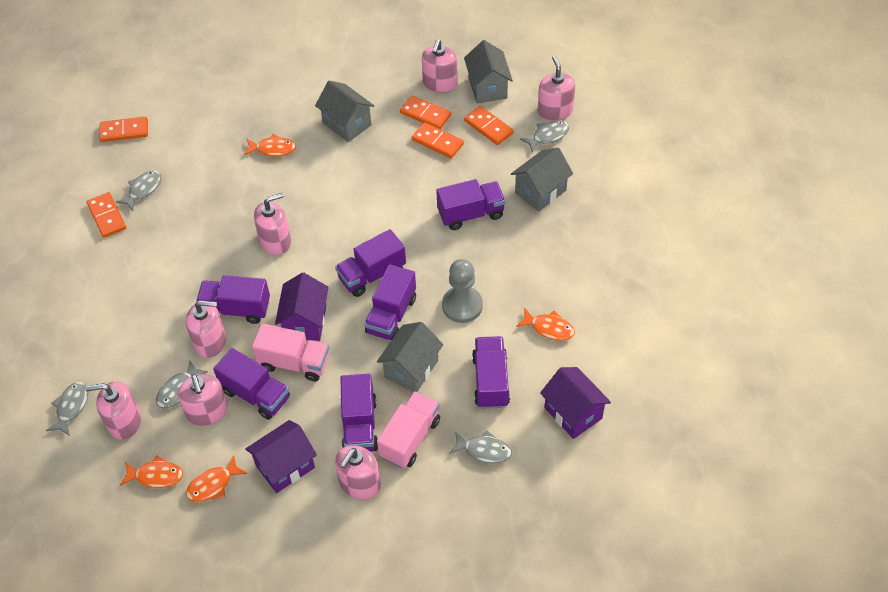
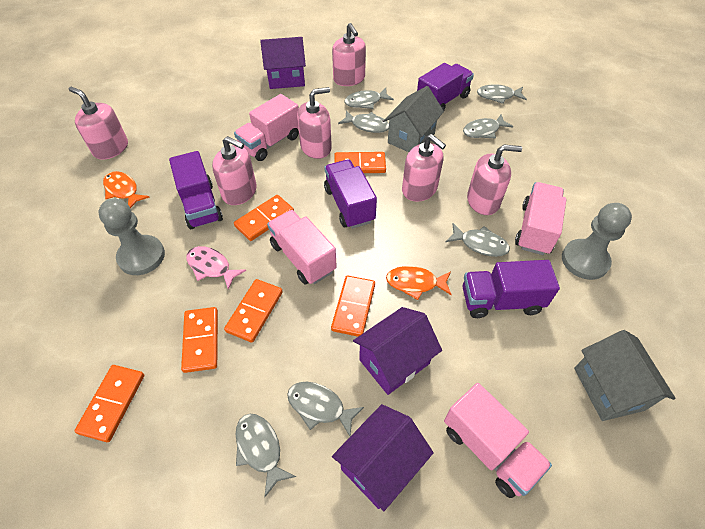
grey fish: [46,382,89,436] [116,170,162,211] [156,360,208,409] [449,430,512,464] [520,121,569,153] = 5 -> [236,414,296,497] [287,382,364,436] [338,110,389,133] [344,88,394,109] [446,223,510,257] [463,114,513,138] [477,84,527,104] = 7
grey house: [315,80,374,142] [377,322,443,392] [464,40,513,103] [511,148,573,212] = 4 -> [384,86,444,152] [574,330,676,421] = 2
grey pawn: [442,259,483,323] = 1 -> [98,198,165,275] [562,203,632,280] = 2
orange domino: [86,192,126,238] [99,117,148,142] [400,95,451,129] [412,122,464,158] [464,106,514,145] = 5 -> [74,365,144,442] [181,307,218,373] [224,279,283,342] [234,195,294,241] [331,276,375,337] [334,152,386,173] = 6
orange fish: [120,455,183,488] [186,455,247,502] [244,134,296,157] [516,308,575,341] = 4 -> [103,171,150,208] [386,266,452,300] = 2
pink fish: none = 0 -> [186,246,246,290] = 1
pink soap dispenser: [85,381,141,440] [178,374,228,426] [186,301,226,358] [254,193,291,255] [335,445,381,499] [422,39,458,93] [538,55,575,121] = 7 -> [69,87,128,160] [212,136,257,205] [297,87,332,159] [332,23,366,86] [402,134,446,202] [467,144,522,215] = 6
pink truck: [252,323,329,382] [377,391,440,468] = 2 -> [234,94,299,161] [267,210,337,284] [444,383,552,498] [515,182,566,255] = 4
purple truck: [196,275,270,324] [213,348,290,420] [335,229,406,297] [340,374,378,452] [364,264,416,340] [436,179,506,230] [472,336,510,409] = 7 -> [169,151,223,229] [324,159,377,229] [417,63,474,110] [463,260,560,318] = 4

